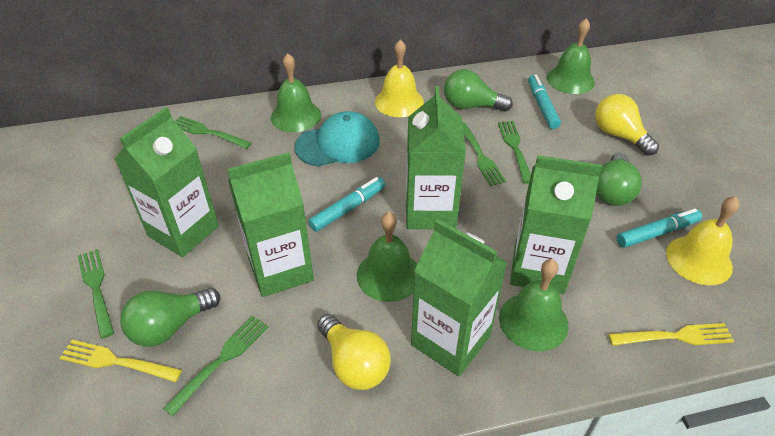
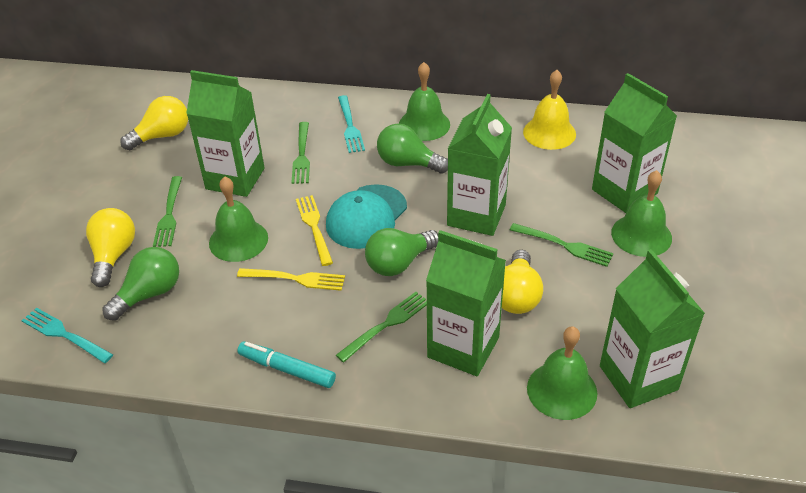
green fork: [78,249,114,339] [163,316,268,416] [175,116,252,149] [462,122,506,186] [498,121,531,184] = 5 -> [153,176,182,247] [291,122,310,184] [336,292,427,362] [510,223,613,267] = 4
turquoise fork: none = 0 -> [21,308,113,363] [338,95,365,153] = 2
turquoise marker: [308,177,386,232] [528,74,561,129] [617,208,702,248] = 3 -> [237,341,336,388] = 1
yellow bell: [375,39,424,117] [666,196,740,285] = 2 -> [523,70,576,150] = 1
yellow light bulb: [317,314,391,390] [595,94,659,156] = 2 -> [86,208,135,287] [120,96,188,150] [502,250,543,314] = 3

